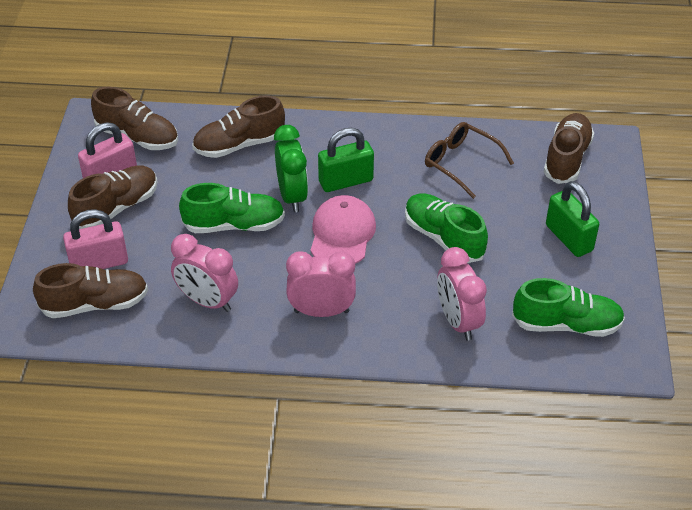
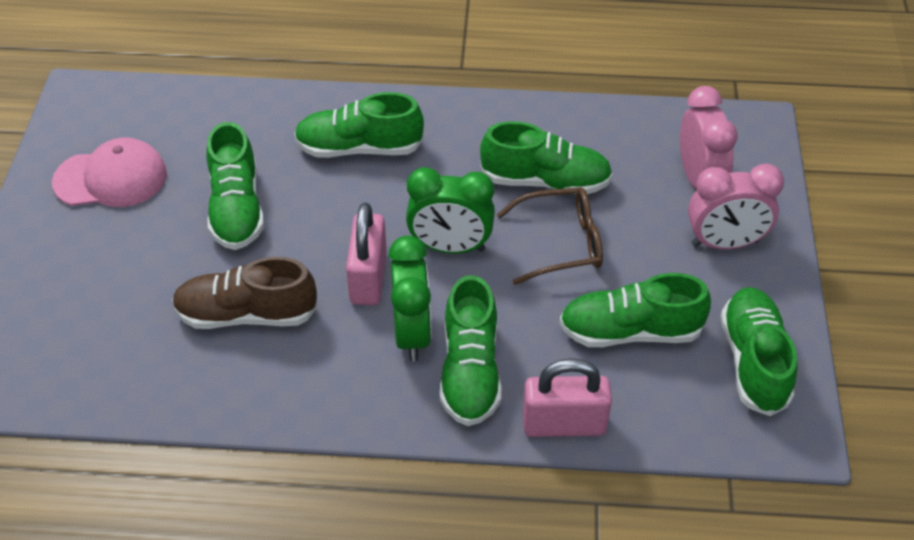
brown shoe: [33,263,148,318] [68,165,157,229] [91,87,178,150] [192,95,285,158] [544,113,594,184] = 5 -> [172,257,318,329] = 1
green clock: [274,125,308,212] = 1 -> [388,236,432,361] [406,167,495,254] = 2
green padlock: [318,128,374,192] [546,181,599,257] = 2 -> none = 0
green shoe: [179,183,285,233] [405,193,488,263] [512,278,625,337] = 3 -> [206,122,264,250] [294,92,424,158] [440,275,502,426] [480,121,613,194] [559,273,711,347] [721,287,797,416] = 6
pink clock: [171,234,238,312] [286,251,356,317] [437,247,487,341] = 3 -> [680,86,737,188] [688,164,784,249] = 2

